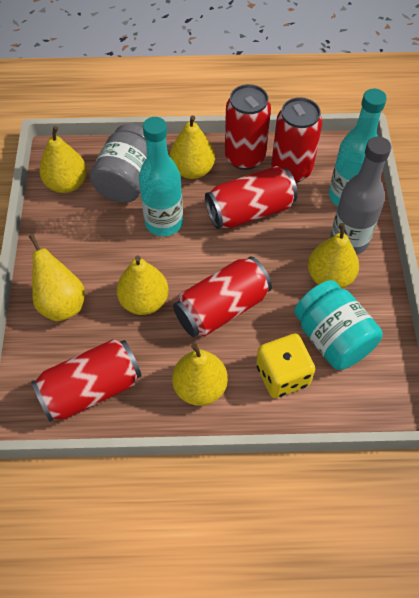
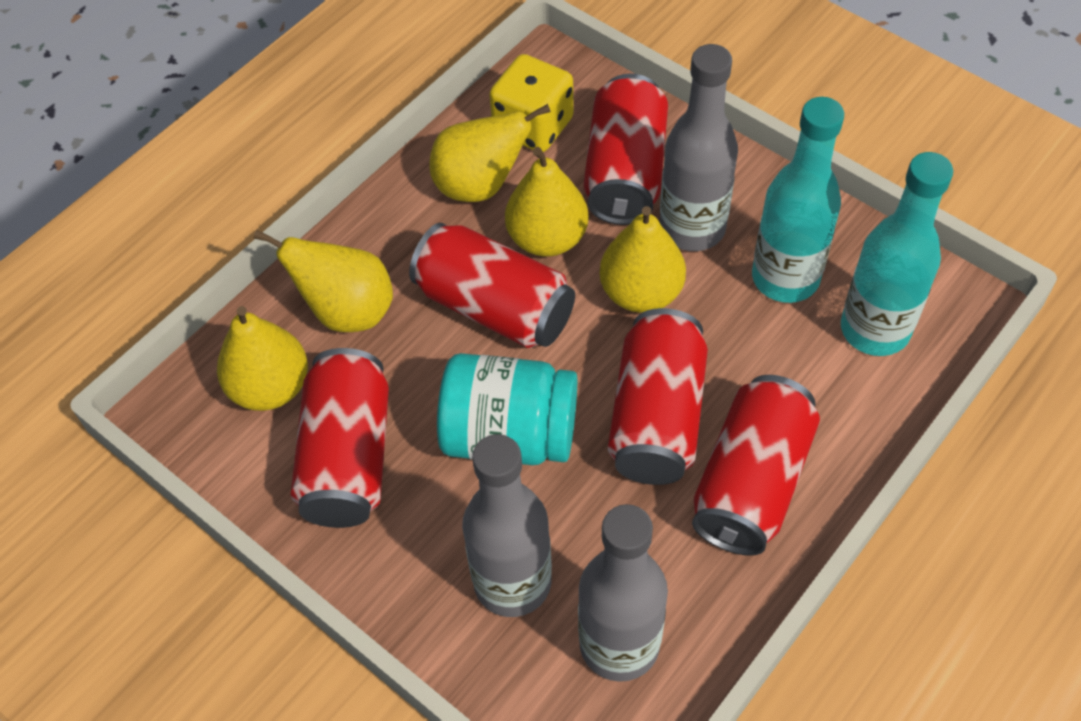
grey bottle: [330,137,391,255] = 1 -> [462,434,552,617] [578,504,668,682] [659,44,738,251] = 3
grey jar: [90,124,147,203] = 1 -> none = 0
yellow pear: [29,234,85,321] [40,126,87,193] [117,256,169,315] [170,115,215,179] [172,343,228,406] [308,223,359,289] = 6 -> [217,306,308,411] [254,230,393,332] [429,104,551,202] [505,147,589,257] [599,206,686,313] = 5

